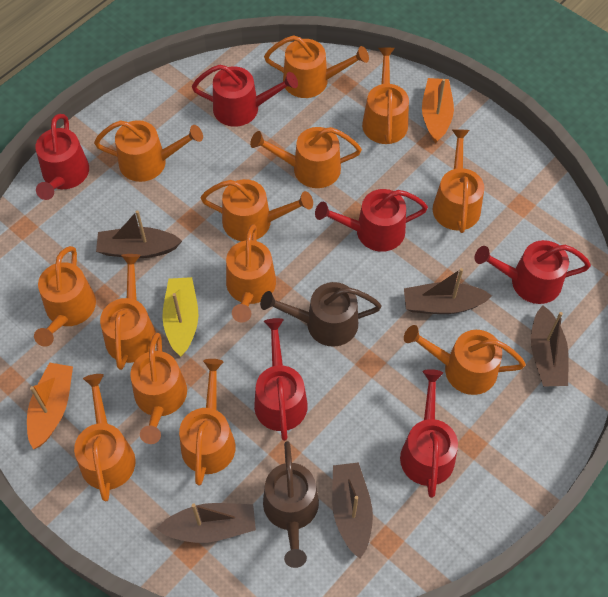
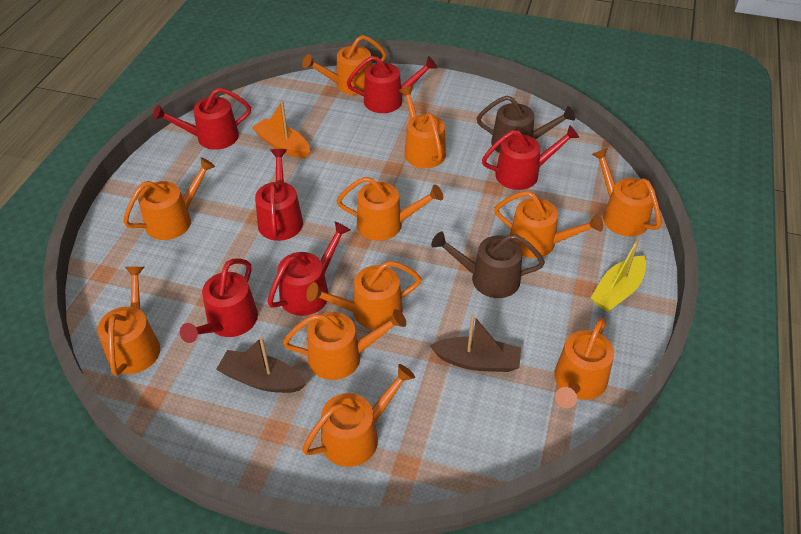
brown boat: [96,210,182,258] [157,503,256,543] [332,462,373,559] [404,268,492,314] [531,305,569,387] = 5 -> [216,337,307,393] [429,314,521,372] = 2
orange boat: [27,362,73,449] [422,78,454,143] = 2 -> [252,101,310,158] = 1
orange watering can: [34,246,96,347] [74,374,136,502] [94,120,203,182] [100,254,156,370] [130,333,187,444] [179,359,236,485] [201,179,313,241] [226,224,276,322] [250,127,362,188] [264,35,369,98] [362,48,409,144] [404,325,526,395] [433,129,484,233] = 13 -> [97,267,160,376] [123,157,215,240] [283,309,406,380] [302,35,386,95] [302,364,415,467] [306,261,421,330] [337,177,443,241] [399,86,446,168] [494,191,603,258] [554,318,614,408] [592,148,662,237] = 11

